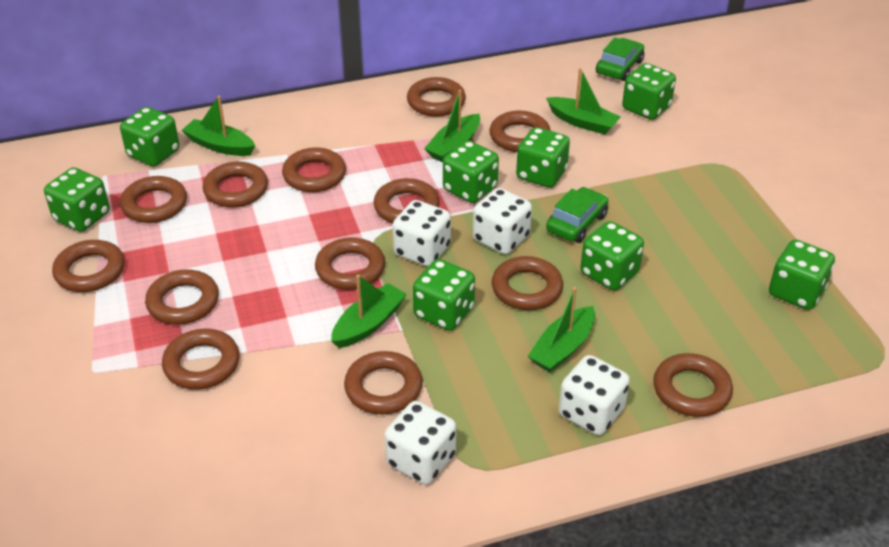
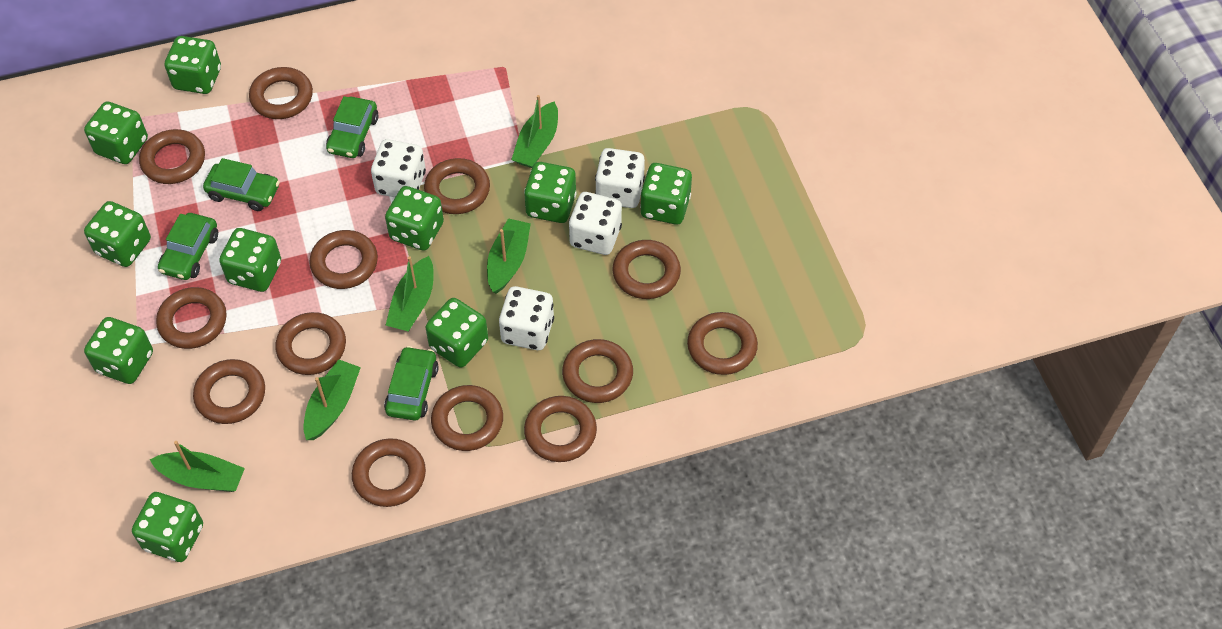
green car: [546,187,608,243] [596,37,644,81] = 2 -> [158,213,218,280] [203,158,280,211] [326,96,379,158] [384,346,439,421] = 4
green dice: [44,167,110,232] [120,107,180,166] [413,259,475,331] [443,140,499,203] [516,127,570,188] [580,221,644,291] [622,63,676,120] [769,239,835,310] = 8 -> [84,102,148,164] [84,201,151,267] [84,317,153,384] [132,492,203,562] [165,36,221,94] [219,228,281,292] [385,186,444,251] [426,298,488,368] [524,162,577,223] [640,163,692,225] = 10

